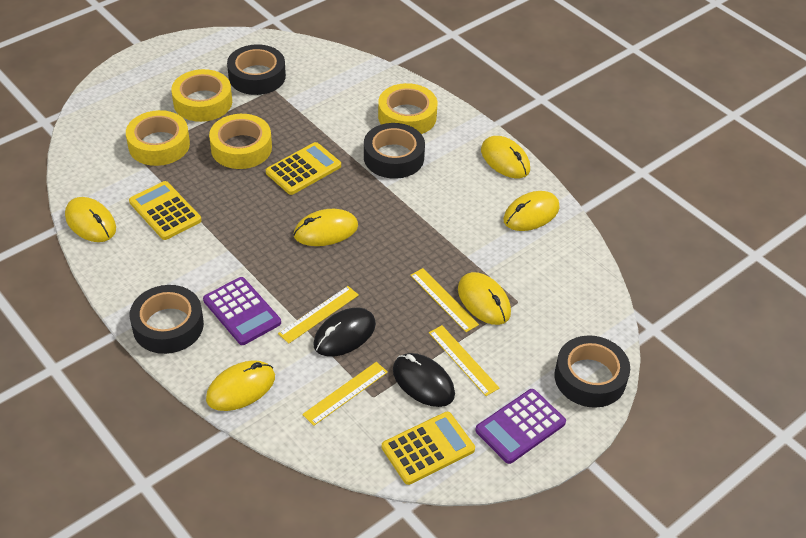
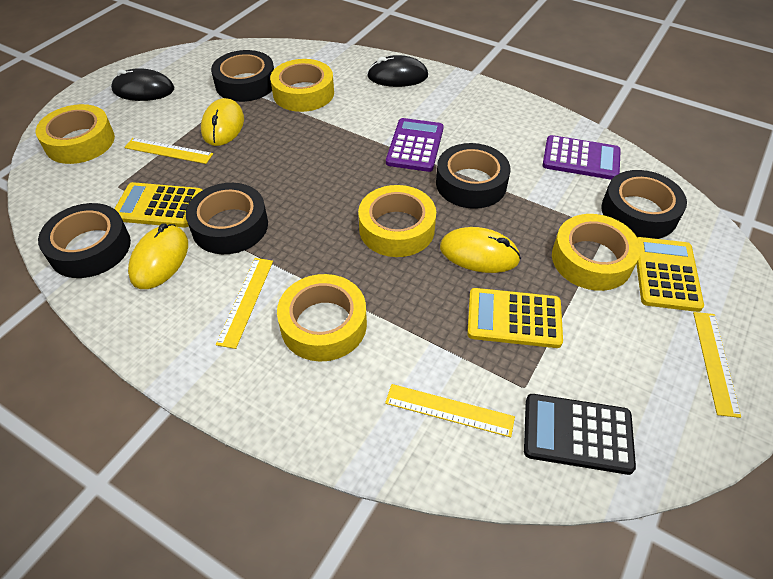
black calculator: none = 0 -> [524,394,636,475] = 1
black tape: [130,285,204,354] [227,44,286,95] [364,123,425,179] [554,335,630,408] = 4 -> [38,203,131,278] [186,183,268,254] [211,50,274,102] [436,143,510,209] [601,170,687,239] = 5
yellow mouse: [65,197,116,242] [206,360,275,411] [294,209,358,246] [458,272,511,325] [481,136,530,178] [503,191,560,231] = 6 -> [128,223,188,289] [201,98,244,146] [440,227,521,273] = 3
yellow tape: [126,110,190,166] [171,69,232,122] [209,114,272,169] [378,83,437,134] = 4 -> [36,104,115,164] [270,59,334,112] [277,274,367,362] [358,185,436,257] [552,214,641,291] = 5

